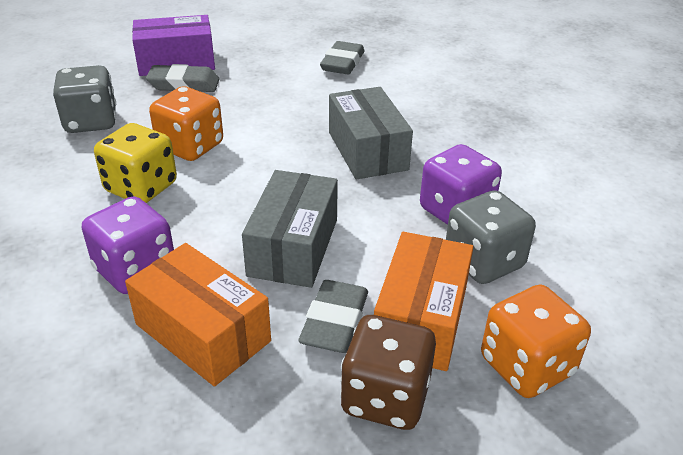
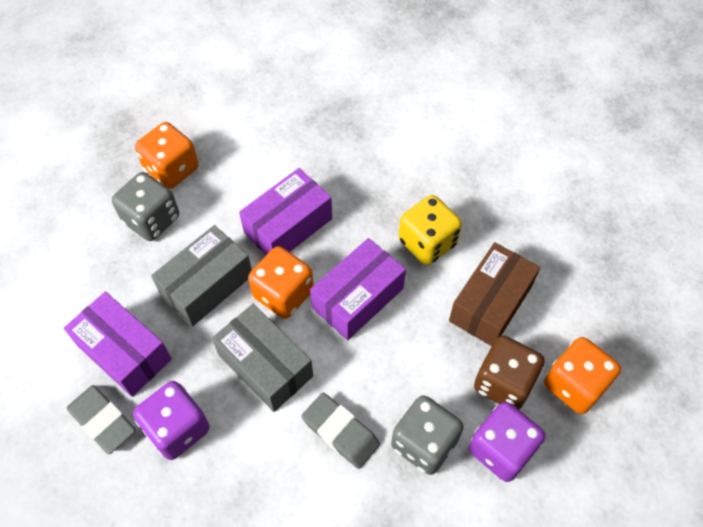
brown box: none = 0 -> [449,242,540,346] = 1
grey eraser: [146,64,220,92] [298,280,368,353] [320,41,364,74] = 3 -> [67,385,136,454] [302,393,380,469] = 2
orange box: [125,243,271,386] [374,232,473,371] = 2 -> none = 0
orange dice: [149,86,223,161] [481,285,591,398] = 2 -> [135,122,199,189] [248,246,314,319] [544,337,621,414] = 3
purple box: [132,15,215,76] = 1 -> [64,292,172,397] [239,168,332,255] [310,238,406,340] = 3

